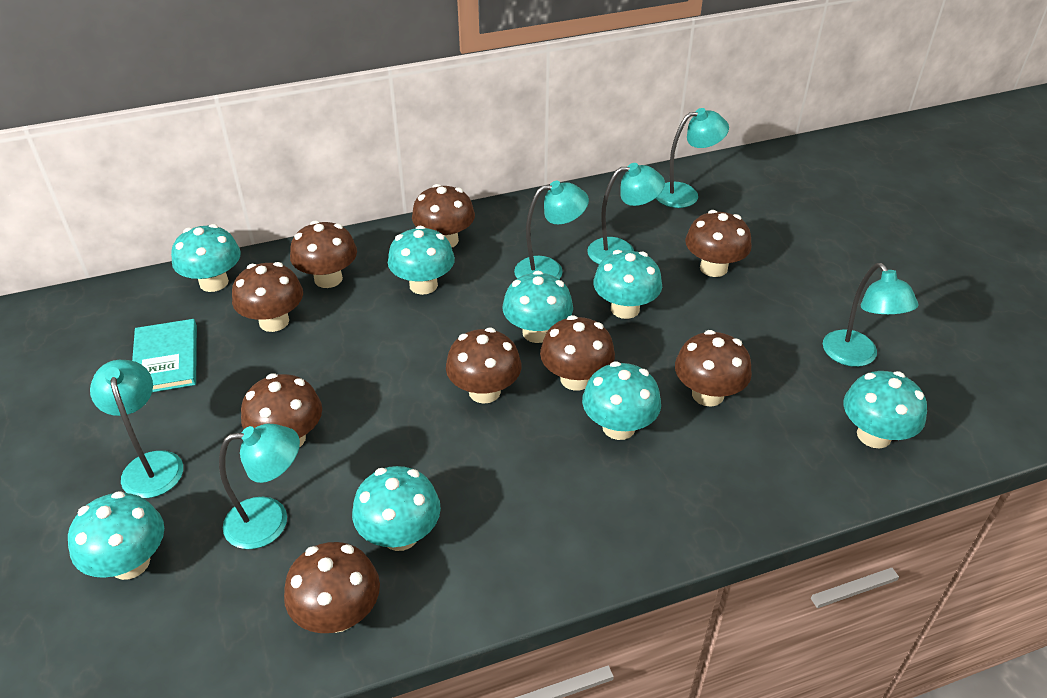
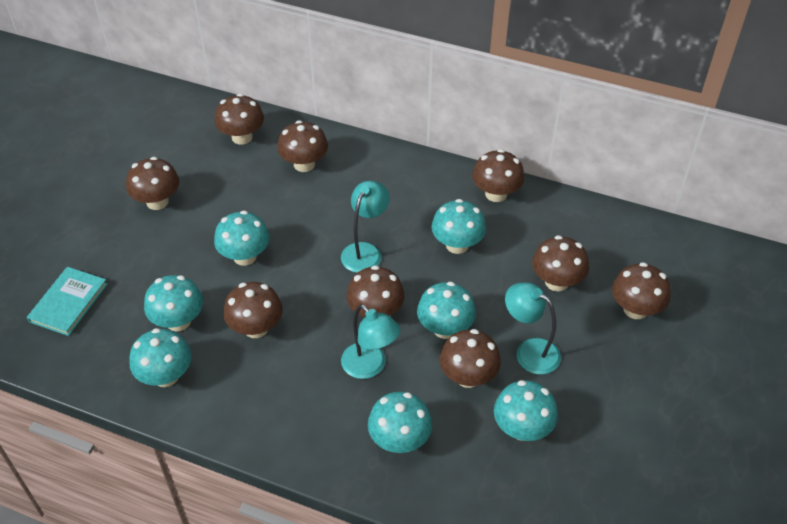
turquoise lamp: [90,360,183,498] [219,424,300,549] [514,181,589,279] [587,163,665,264] [656,108,729,208] [823,263,919,367] = 6 -> [341,181,390,273] [341,304,400,379] [505,283,561,375] = 3
turquoise mushroom: [68,491,164,580] [171,224,241,292] [352,466,441,551] [388,226,455,295] [502,271,573,343] [582,361,661,440] [593,250,662,319] [844,371,927,448] = 8 -> [129,328,192,387] [144,275,203,331] [214,210,270,266] [368,392,432,453] [417,282,476,339] [431,199,486,254] [494,380,558,441] = 7

